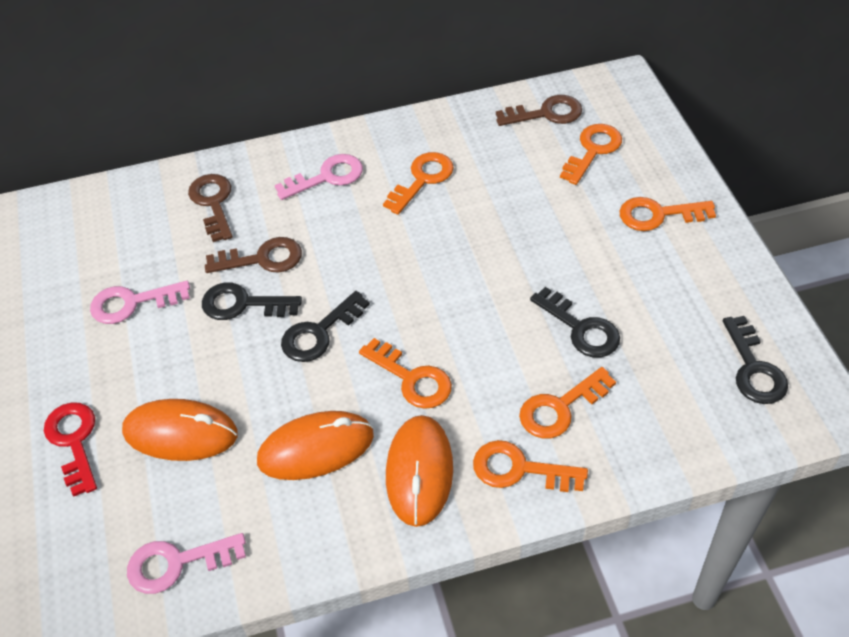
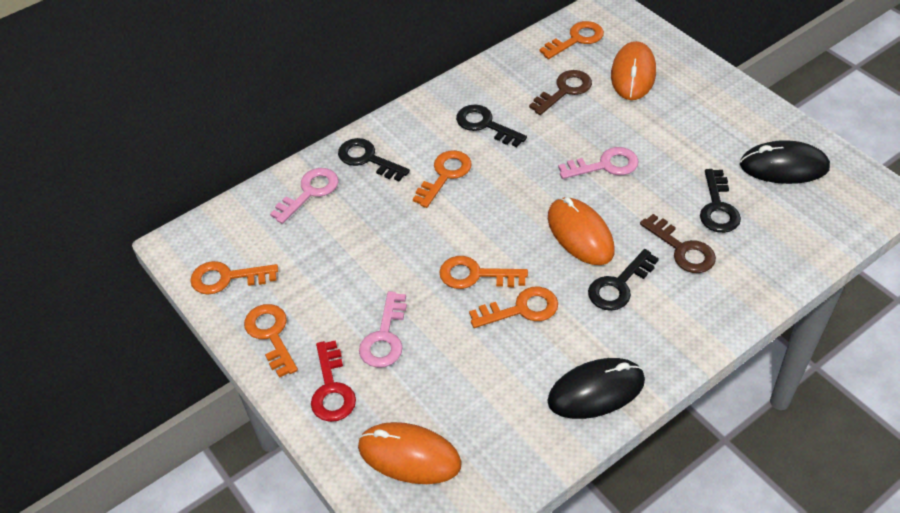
black mouse: none = 0 -> [547,358,645,419] [740,140,830,184] = 2
brown key: [188,174,233,242] [205,237,302,273] [496,95,582,126] = 3 -> [529,70,592,115] [640,214,716,273] = 2

